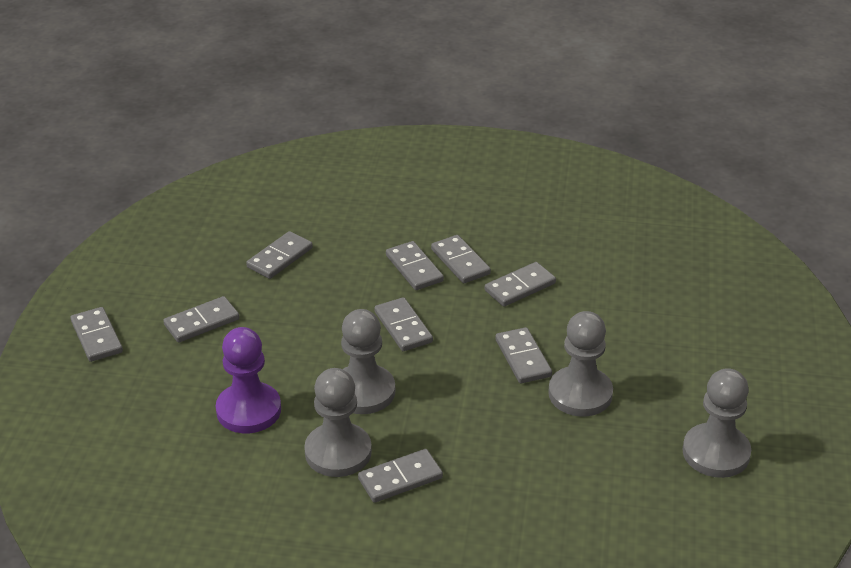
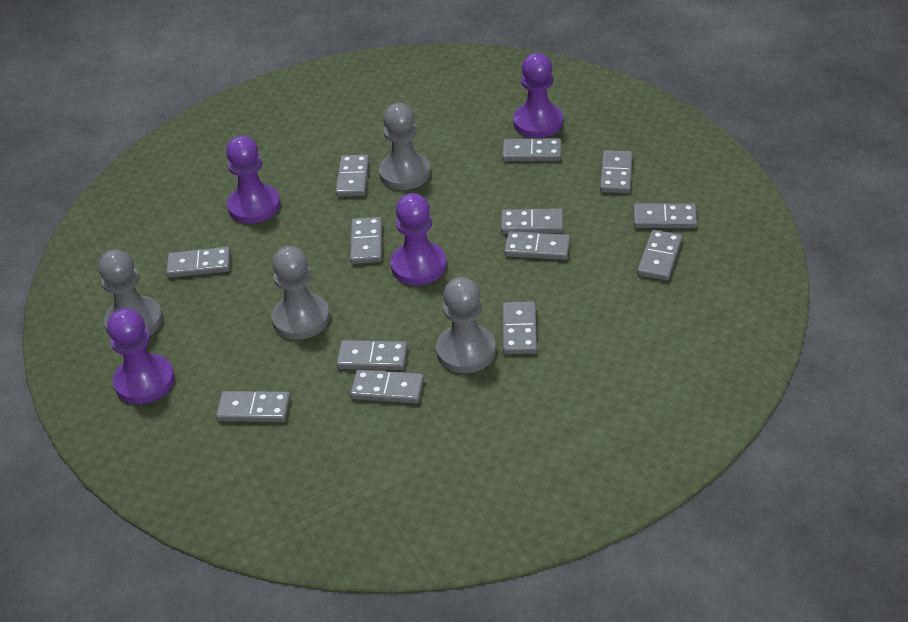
grey domino: [71,307,123,362] [163,296,239,343] [246,231,313,279] [358,449,443,503] [374,297,433,351] [386,241,444,290] [431,235,491,283] [485,262,556,307] [495,327,552,383] = 9 -> [166,247,231,278] [216,391,291,422] [336,155,370,197] [337,340,408,370] [350,217,382,264] [350,369,424,404] [501,208,563,234] [502,138,561,161] [503,301,537,354] [504,231,570,260] [600,150,632,193] [633,203,697,228] [637,230,682,281] = 13
purple pawn: [216,327,281,433] = 1 -> [107,308,175,404] [226,136,280,224] [390,193,447,285] [513,53,563,138] = 4

